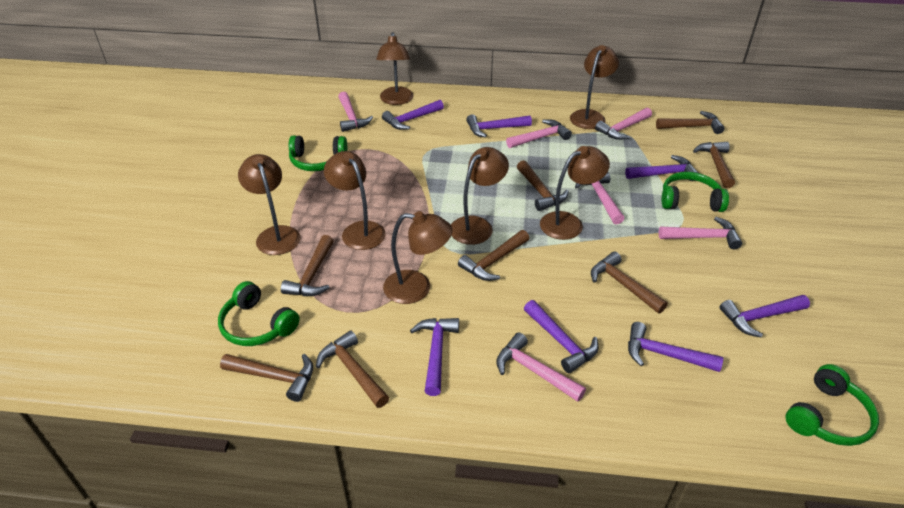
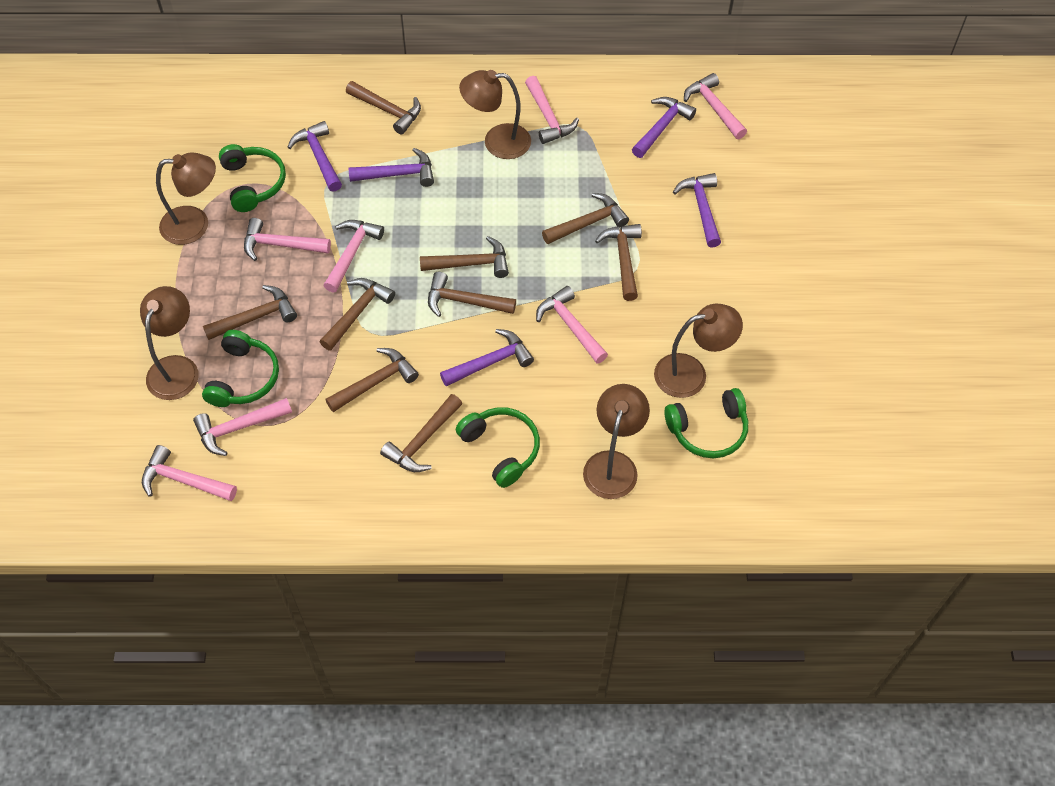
brown hammer: [220,354,313,402] [281,235,334,296] [316,330,389,408] [458,230,529,281] [517,160,569,211] [591,252,668,314] [656,111,724,134] [693,142,735,188] = 8 -> [203,285,297,340] [320,278,395,351] [325,348,419,412] [346,81,421,135] [380,394,462,472] [420,236,509,278] [428,272,516,317] [542,193,629,244] [595,224,642,301] = 9
brown lamp: [238,154,300,255] [324,151,386,250] [376,32,414,105] [383,211,453,304] [451,147,509,245] [540,146,610,240] [570,45,619,129] = 7 -> [140,286,199,400] [156,152,216,245] [459,70,531,159] [583,384,650,499] [654,303,743,398] = 5
pink hammer: [338,92,373,132] [496,333,586,402] [506,119,572,148] [575,172,625,224] [595,107,652,140] [659,217,742,249] = 6 -> [142,445,237,501] [193,398,292,456] [244,218,331,261] [323,220,384,293] [525,76,579,144] [536,286,608,364] [684,73,747,139] = 7
purple hammer: [382,100,444,130] [410,318,459,396] [466,115,532,138] [524,300,599,373] [625,155,699,181] [628,322,723,372] [720,295,810,338] = 7 -> [287,121,342,192] [348,148,434,187] [440,329,534,386] [632,97,696,158] [673,173,721,248] = 5

